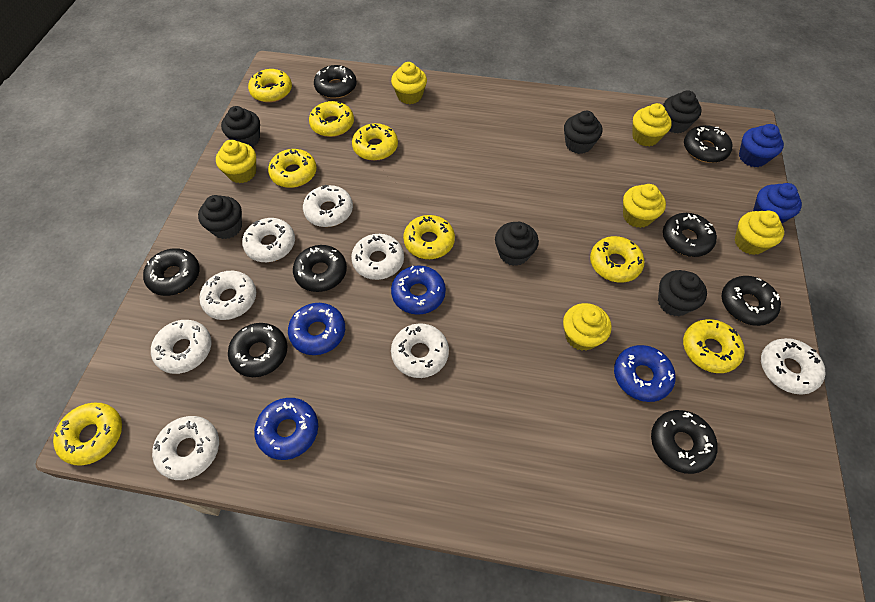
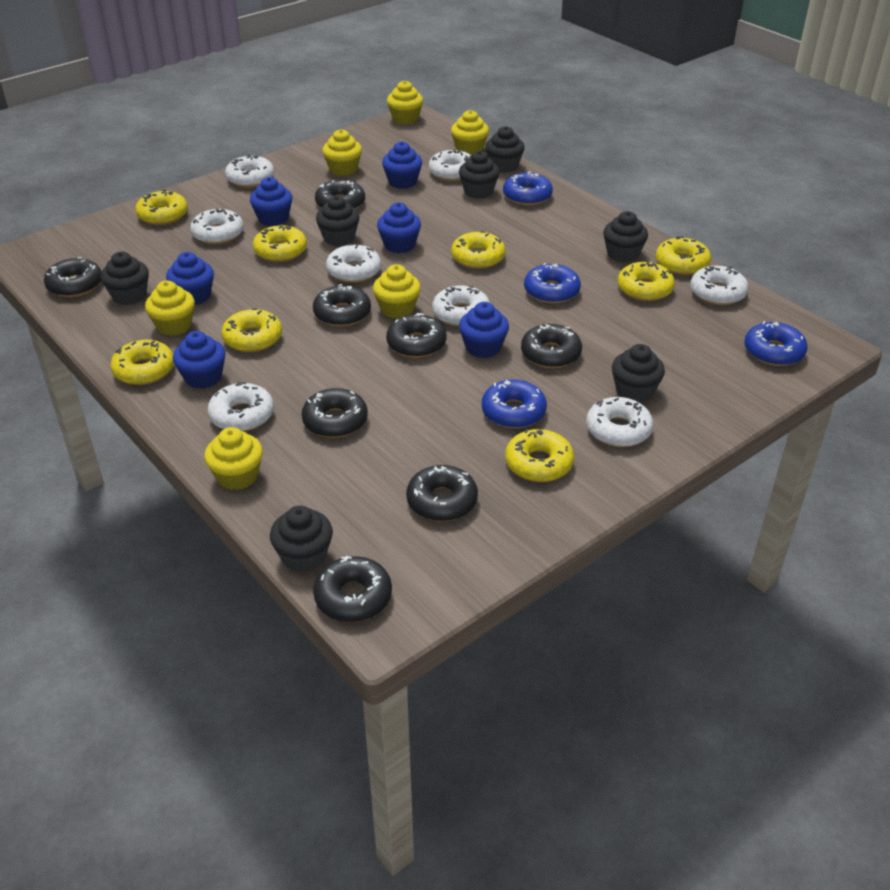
black cupcake: [198,195,242,239] [221,106,260,147] [495,222,539,266] [564,111,602,154] [658,270,707,316] [663,90,702,133] = 6 -> [101,252,149,305] [270,506,333,572] [316,196,360,246] [459,151,500,199] [485,126,525,173] [603,211,648,262] [612,344,665,402] = 7
blue cupcake: [739,124,784,167] [753,183,802,223] = 2 -> [166,252,214,305] [173,331,226,389] [250,177,292,226] [377,203,421,253] [382,141,422,189] [459,302,509,358] = 6

